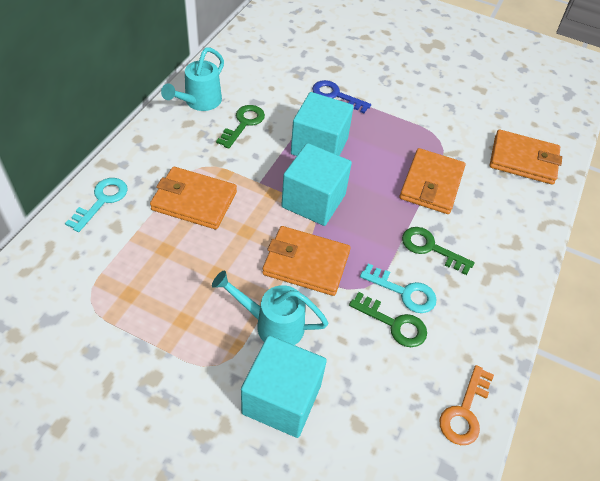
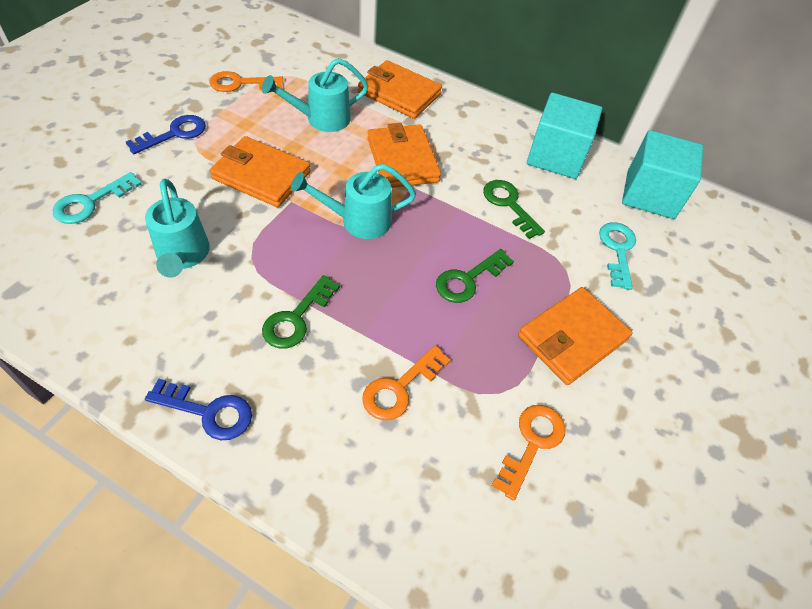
blue key: [312,80,371,113] = 1 -> [126,115,206,154] [145,379,252,440] = 2
orange key: [440,365,494,445] = 1 -> [209,71,283,92] [362,345,451,421] [492,405,565,501] = 3
turquoise cube: [241,335,327,438] [281,143,352,226] [291,92,354,156] = 3 -> [527,93,602,179] [622,130,703,219] = 2
turquoise watering can: [161,47,224,111] [212,271,328,345] = 2 -> [145,179,210,277] [262,58,368,132] [291,164,416,239] = 3

